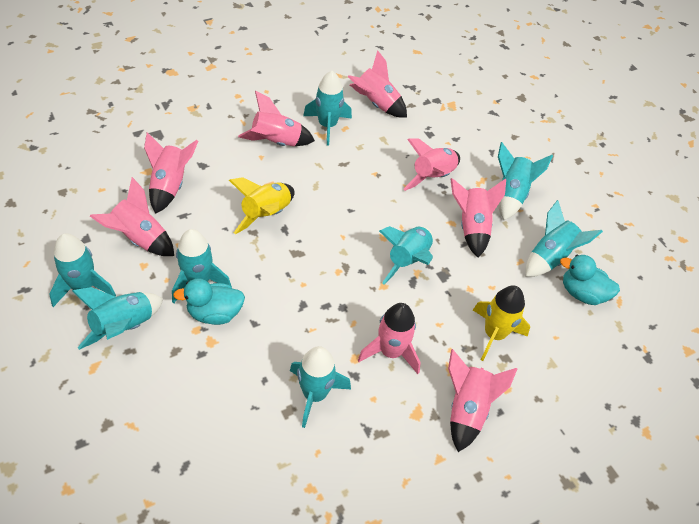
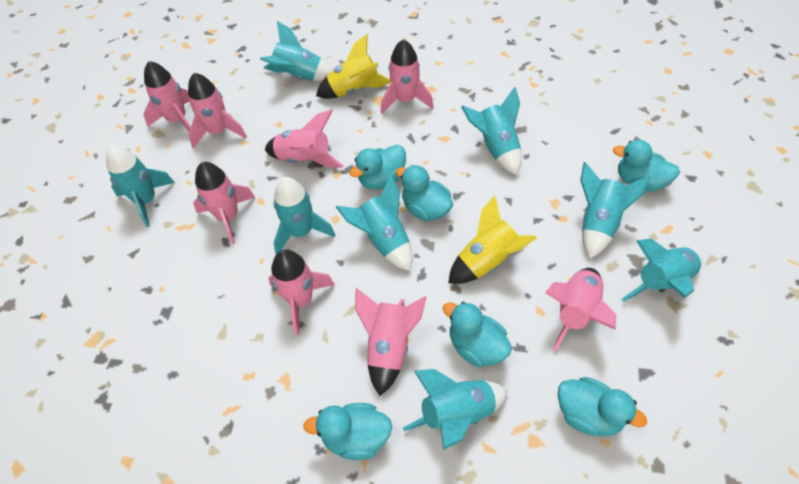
turquoise duck: [173,278,245,325] [560,255,620,305] = 2 -> [303,403,392,460] [350,145,406,189] [396,165,453,221] [443,302,512,367] [557,377,647,436] [613,140,680,191] = 6

